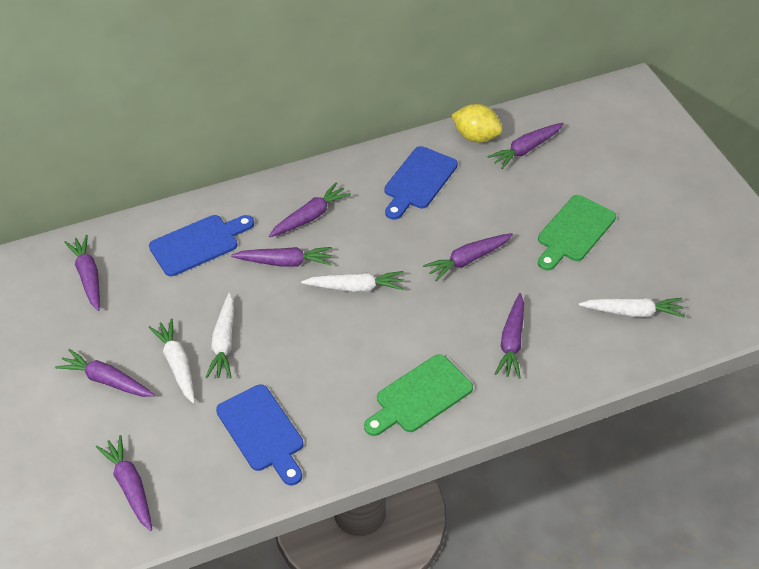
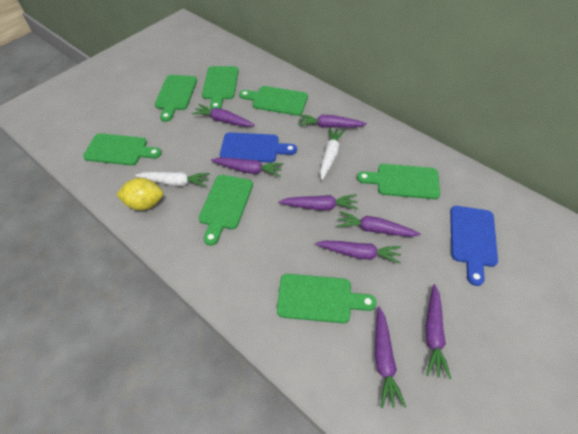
blue cutting board: [149,215,254,276] [216,384,303,485] [384,146,458,220] = 3 -> [220,132,297,163] [450,206,498,286] = 2
green cutting board: [364,354,473,436] [538,195,616,271] = 2 -> [83,133,162,165] [155,75,197,122] [199,175,253,245] [202,66,239,110] [239,86,308,116] [277,274,377,323] [357,164,440,199] = 7
white carrot: [148,319,195,403] [205,293,234,378] [301,271,404,292] [579,297,685,318] = 4 -> [135,172,210,187] [320,127,345,180] = 2

